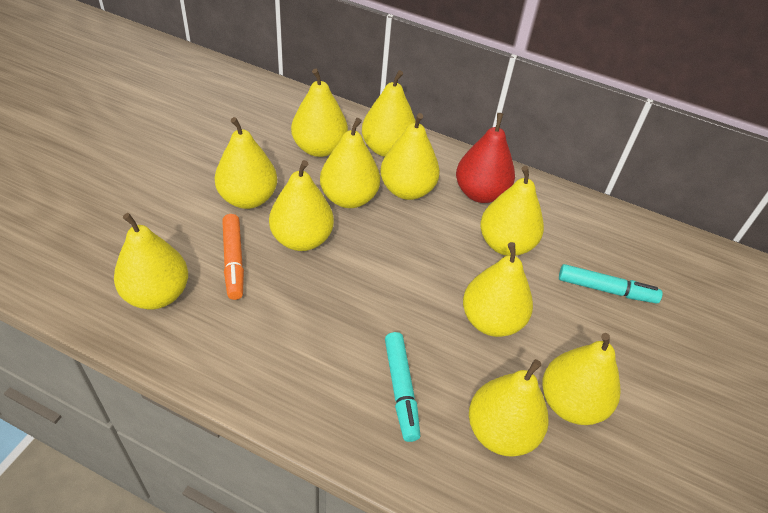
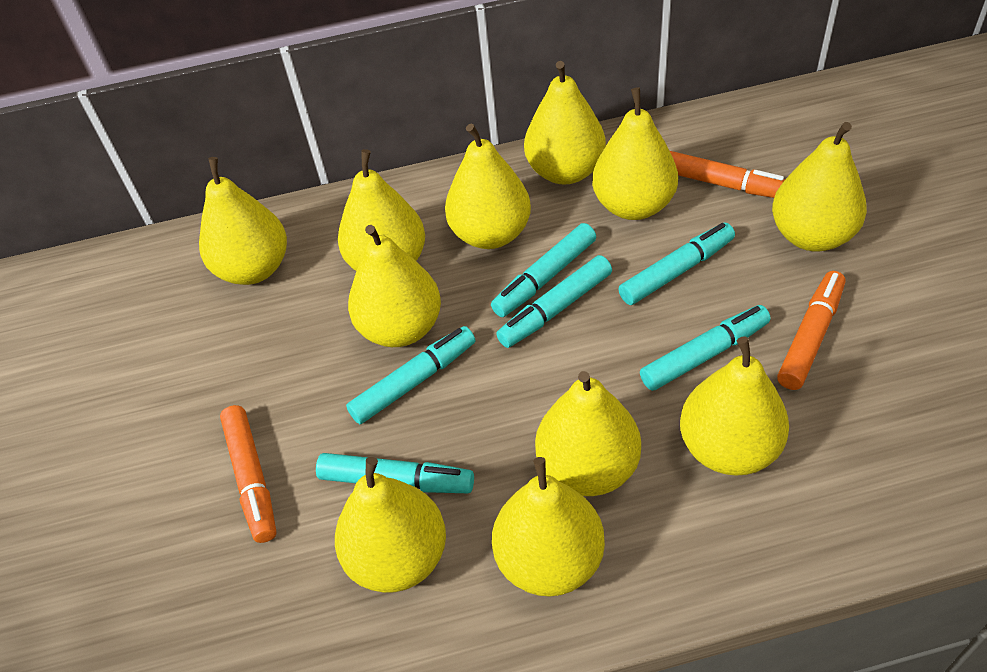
orange marker: [222,214,244,300] = 1 -> [220,405,277,543] [670,151,785,198] [777,271,846,390] = 3
red pear: [456,113,515,203] = 1 -> none = 0
turquoise marker: [385,332,420,442] [559,264,663,304] = 2 -> [316,453,474,493] [346,326,475,424] [491,223,596,317] [496,255,612,348] [618,223,735,305] [640,305,771,391] = 6

